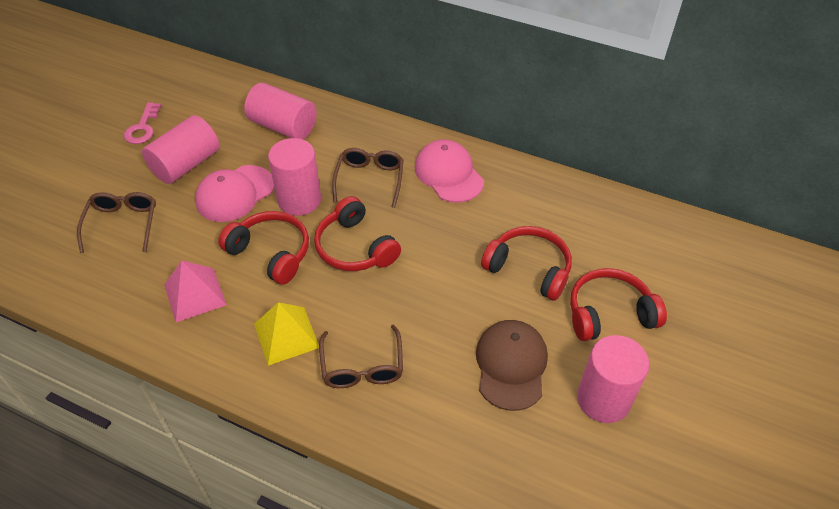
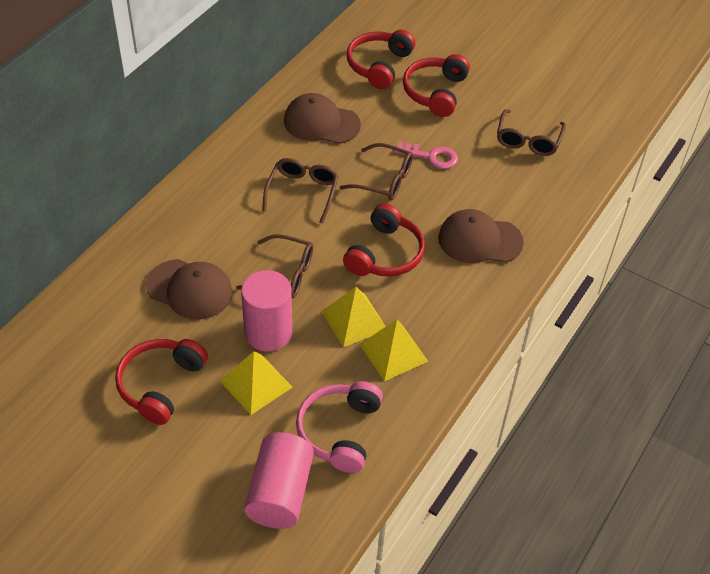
brown cap: [476,320,548,411] = 1 -> [146,259,233,320] [284,93,361,144] [438,209,524,263] = 3
brown glasses: [77,192,156,253] [319,324,403,388] [332,148,404,208] = 3 -> [236,234,313,299] [263,158,339,224] [340,143,413,200] [497,109,566,156] = 4
pink cap: [195,165,274,222] [415,139,484,203] = 2 -> none = 0
pink cylinder: [142,115,219,184] [244,83,317,139] [268,138,321,216] [577,335,650,423] = 4 -> [241,270,292,351] [244,432,314,529] = 2
pink headphones: none = 0 -> [296,381,383,473] = 1
pink pyramid: [164,260,227,322] = 1 -> none = 0
yellow pyramid: [254,302,319,366] = 1 -> [220,351,292,415] [321,287,386,347] [360,320,429,381] = 3

